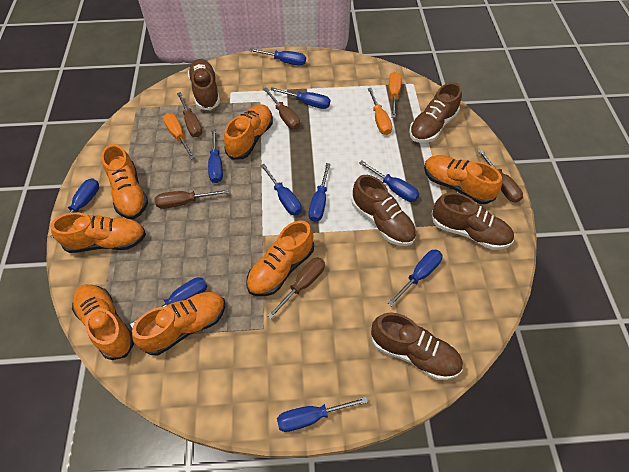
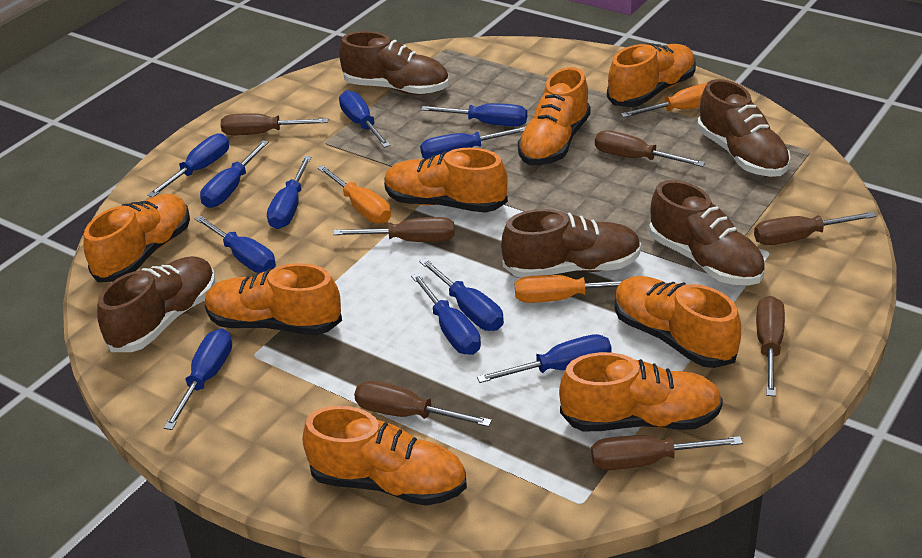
blue screwdriver: [50,178,99,238] [130,277,208,328] [208,129,223,183] [249,48,306,66] [260,164,302,215] [271,87,330,109] [277,397,368,432] [309,163,331,222] [359,160,419,202] [388,250,442,306] = 10 -> [147,133,229,197] [164,329,232,430] [194,215,276,273] [200,140,269,208] [267,156,312,229] [339,90,391,148] [411,273,481,355] [419,258,504,331] [420,126,526,159] [421,104,527,126] [477,334,612,383] = 11
brown screwdriver: [155,189,228,209] [177,92,202,137] [263,87,300,129] [268,258,325,319] [477,149,523,203] = 5 -> [221,113,328,135] [333,217,454,242] [354,381,492,427] [591,435,743,470] [595,130,705,167] [754,212,876,245] [756,296,785,397] = 7
orange shoe: [50,212,146,253] [72,284,134,360] [101,144,148,219] [132,292,225,355] [224,104,273,160] [246,221,314,296] [424,155,502,204] = 7 -> [83,194,190,282] [205,263,342,335] [302,406,467,506] [384,148,508,213] [518,67,591,165] [559,352,723,431] [607,43,696,107] [615,276,741,368] = 8

